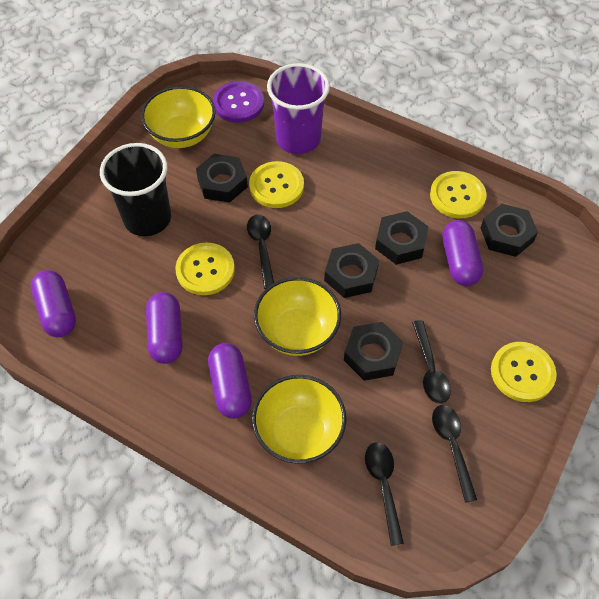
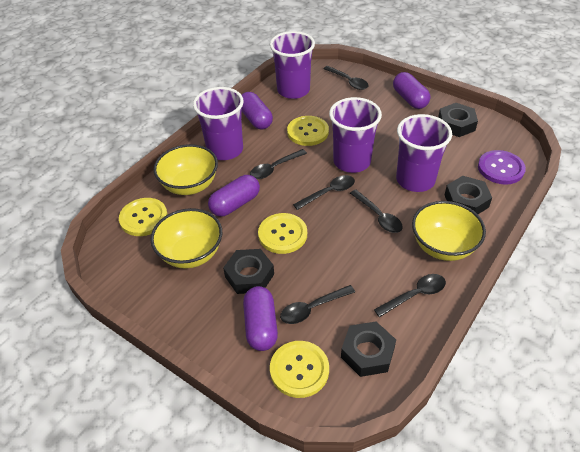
black cup: [100,143,171,236] = 1 -> none = 0
black nut: [196,154,248,203] [324,243,379,298] [344,322,403,381] [375,211,428,265] [480,204,538,257] = 5 -> [223,249,274,294] [341,321,396,377] [438,103,478,137] [445,176,492,214] = 4
black spoon: [247,215,274,289] [365,442,404,546] [412,320,451,404] [432,405,477,503] = 4 -> [250,149,307,179] [280,285,355,324] [293,175,355,210] [323,66,369,90] [350,189,403,233] [374,274,446,317] = 6
purple cup: [267,63,330,154] = 1 -> [193,87,244,160] [270,31,315,99] [329,97,382,173] [396,114,452,192] = 4

